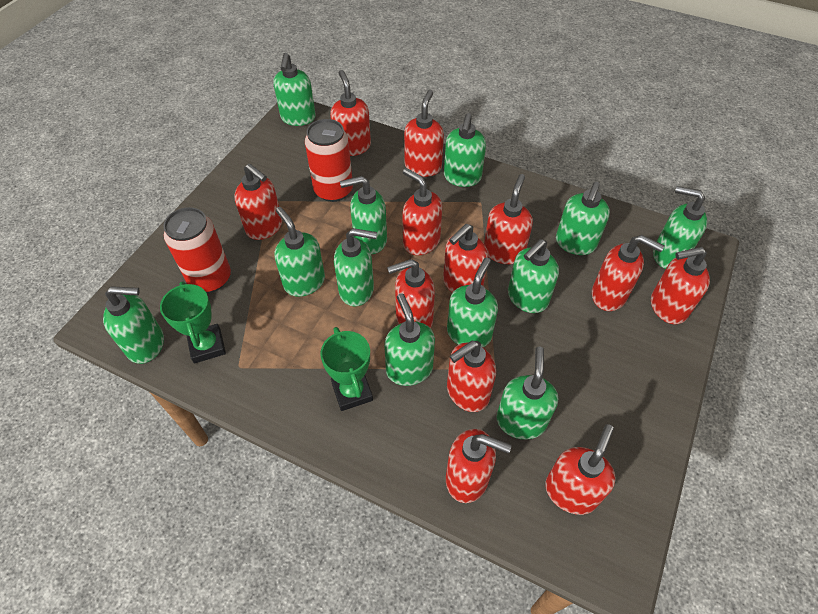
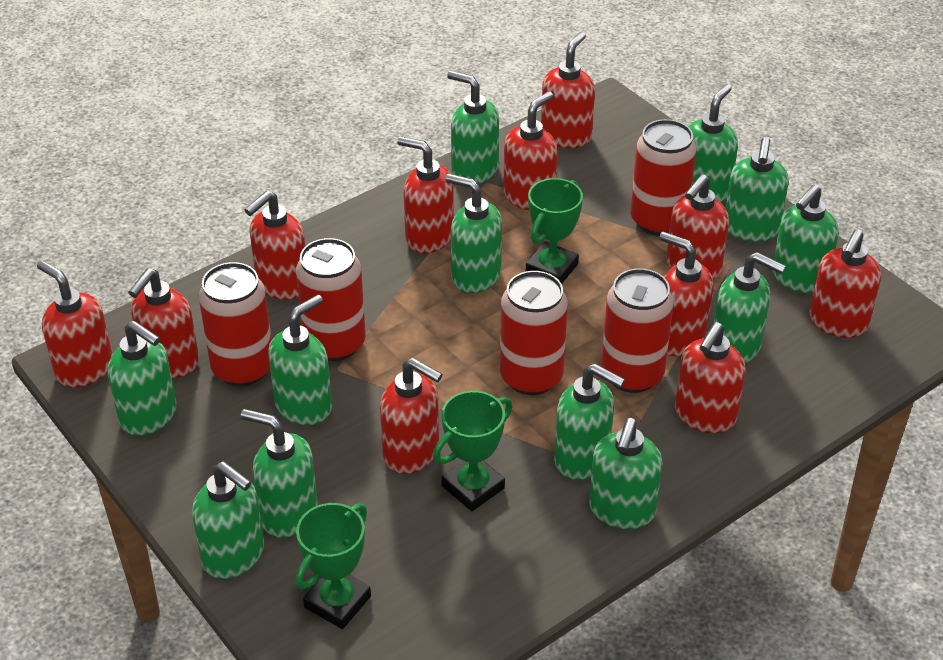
green trophy: [160,281,226,363] [320,327,373,411] = 2 -> [296,503,371,629] [433,391,512,511] [526,178,583,284] = 3
red can: [163,207,231,293] [305,119,353,202] = 2 -> [198,262,272,386] [296,238,366,361] [500,271,568,395] [601,268,674,393] [630,119,696,235] = 5
red soap dispenser: [234,164,282,240] [330,70,371,156] [387,259,435,328] [402,168,442,255] [404,90,444,177] [443,224,488,293] [446,429,512,503] [447,341,496,412] [484,174,533,264] [545,424,616,515] [592,235,665,311] [651,247,710,324] = 12 -> [37,260,113,388] [128,268,199,378] [244,191,305,300] [380,358,443,474] [397,136,454,254] [503,91,558,210] [541,32,595,148] [659,232,713,356] [666,174,729,280] [675,322,746,433] [810,229,881,338] = 11

